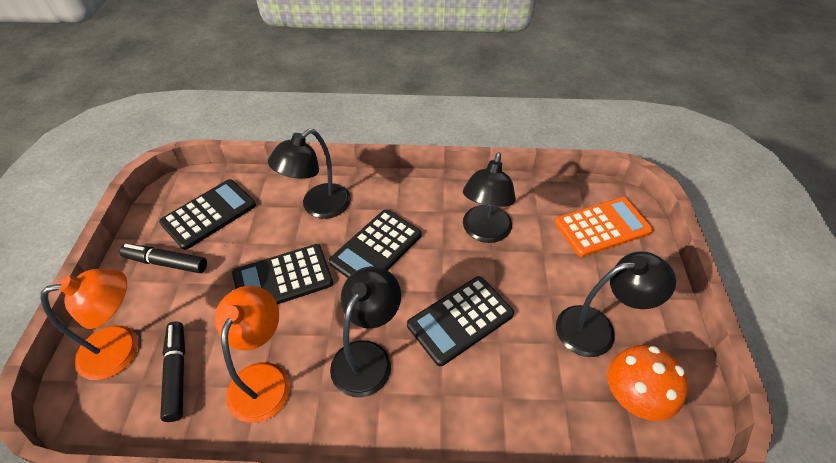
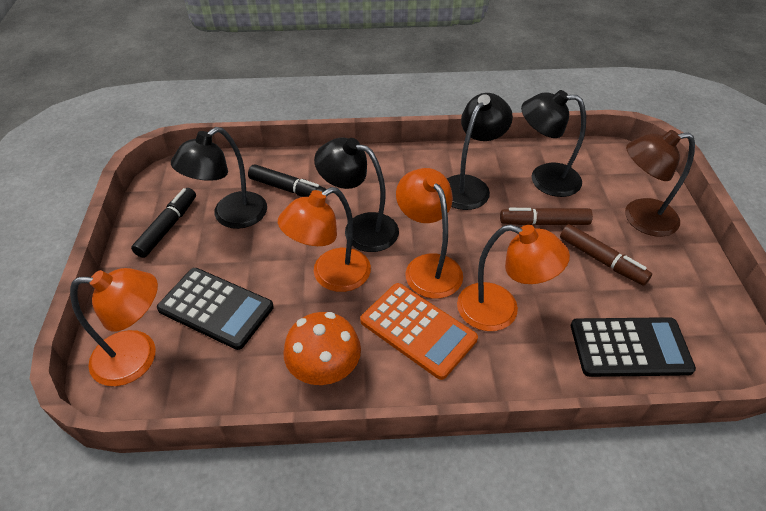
black calculator: [159,179,256,250] [232,244,333,304] [329,210,422,278] [407,276,514,366] = 4 -> [157,268,274,350] [571,317,696,377] = 2
brown lamp: none = 0 -> [625,130,695,237] = 1
brown marker: none = 0 -> [500,207,593,225] [560,224,652,286] = 2
orange lamp: [40,269,138,380] [215,286,290,423] = 2 -> [70,268,158,386] [278,187,371,292] [396,168,463,299] [457,224,570,331] = 4

